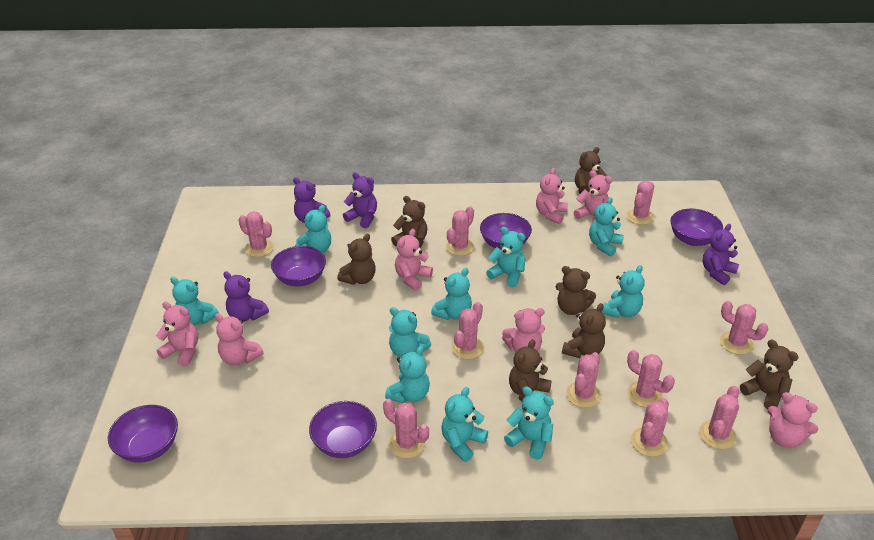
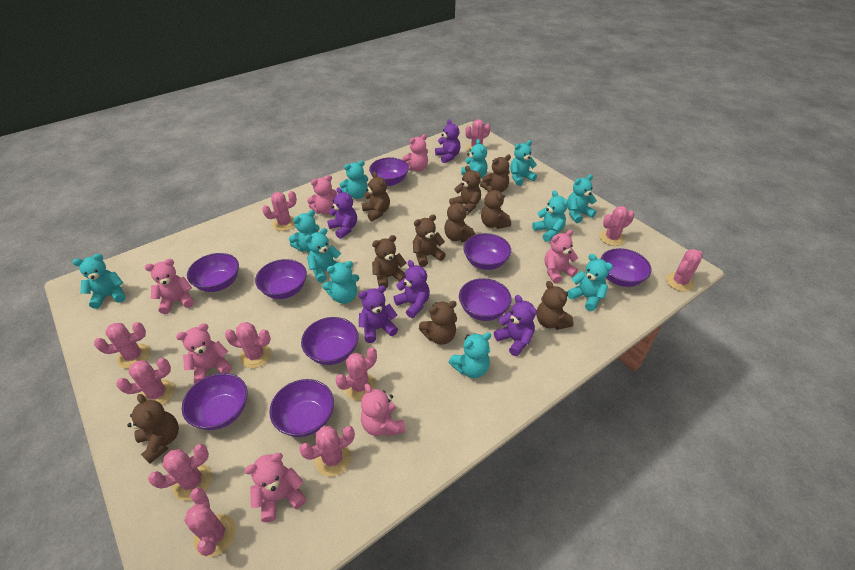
brown teddy bear: [337,234,376,285] [391,196,428,248] [509,339,552,401] [556,266,596,315] [562,303,606,358] [575,147,607,194] [740,340,799,409] = 7 -> [127,394,179,464] [362,172,390,221] [372,235,406,288] [413,215,446,267] [419,301,457,345] [444,198,475,242] [452,166,481,215] [480,155,511,192] [481,186,511,229] [536,281,574,330] = 10
pink cactus: [239,211,274,257] [383,399,429,458] [446,206,474,256] [451,302,484,359] [566,352,601,408] [627,181,654,225] [627,350,675,407] [631,398,669,457] [699,386,739,449] [720,301,768,355] = 10 -> [94,322,150,369] [116,358,175,405] [148,444,212,501] [184,487,236,557] [225,322,271,368] [262,191,297,231] [299,426,355,477] [336,347,377,401] [465,119,490,152] [600,206,635,246] [666,249,703,292] = 11
purple bowl: [108,405,178,463] [271,246,326,287] [309,401,377,458] [480,213,532,250] [670,209,723,246] = 5 -> [182,373,247,430] [187,253,239,292] [255,259,307,299] [269,379,334,437] [301,317,359,365] [369,157,409,186] [459,278,512,321] [463,233,511,270] [601,248,652,287] = 9
purple teddy bear: [223,271,269,322] [293,177,330,223] [343,172,377,228] [703,224,739,285] = 4 -> [327,187,357,239] [359,286,398,343] [393,260,430,318] [435,119,460,163] [494,295,537,356] = 5
turquoise teddy bear: [170,277,219,326] [295,205,331,253] [385,346,430,403] [389,307,431,358] [431,268,472,320] [441,387,488,462] [486,227,525,287] [504,386,554,460] [589,197,624,256] [602,265,644,318] = 10 -> [73,254,126,309] [289,210,320,252] [305,228,341,283] [322,261,359,304] [340,160,368,199] [449,332,491,378] [461,139,488,178] [510,140,537,186] [532,190,568,242] [567,174,597,223] [567,254,613,311] = 11

